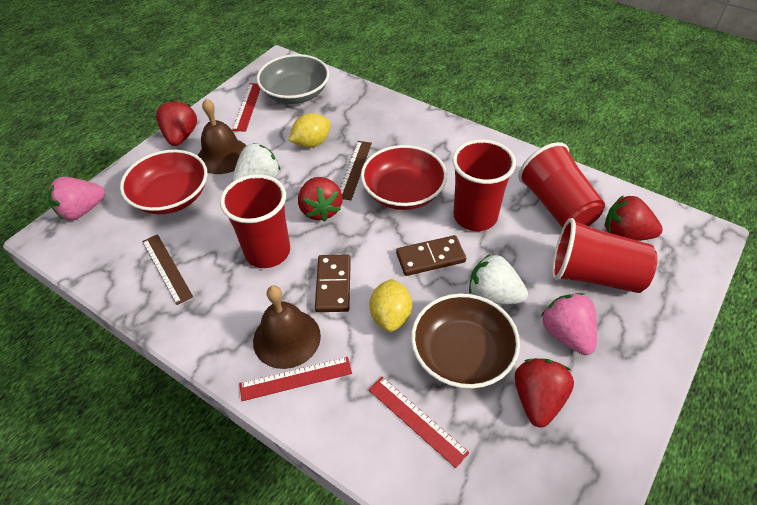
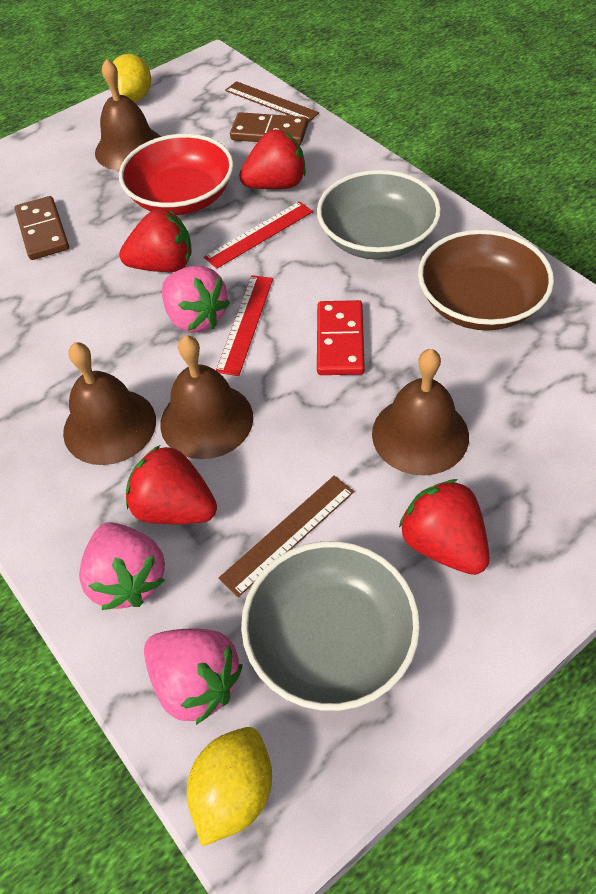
brown bell: [198,99,246,174] [253,285,321,369] = 2 -> [63,342,156,465] [95,59,161,171] [160,335,253,459] [372,349,469,475] = 4
grey bowl: [256,54,329,104] = 1 -> [241,541,420,711] [317,170,441,260] = 2
pink strawberry: [48,177,105,221] [541,293,597,355] = 2 -> [79,522,165,610] [144,628,243,725] [162,266,230,332] = 3
red bowl: [120,150,207,214] [361,145,447,210] = 2 -> [119,134,234,215] = 1
red cup: [220,174,290,268] [452,139,516,231] [518,142,605,228] [552,218,658,293] = 4 -> none = 0
red domino: none = 0 -> [317,300,365,375] = 1
red ruler: [232,83,260,132] [239,357,352,401] [368,377,470,468] = 3 -> [204,201,313,269] [216,275,273,376] = 2
white strawberry: [232,143,280,181] [469,254,528,305] = 2 -> none = 0

